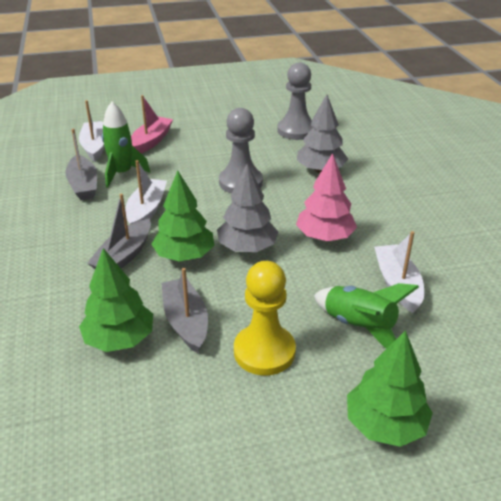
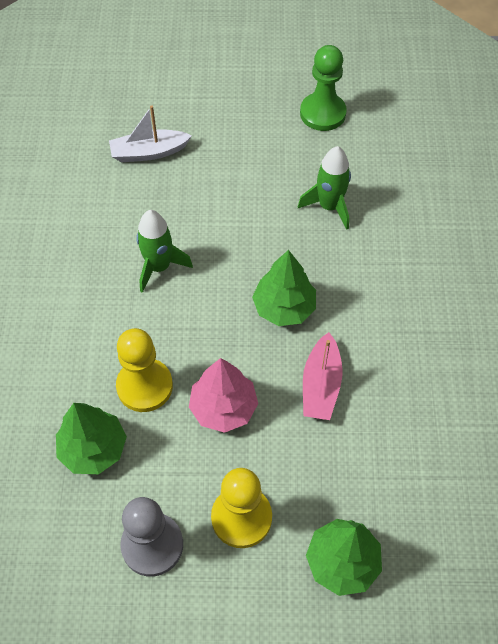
green pawn: none = 0 -> [300,45,347,131] = 1
grey boat: [66,129,97,200] [87,194,151,269] [161,268,208,353] = 3 -> none = 0
grey pawn: [219,108,263,193] [277,62,313,140] = 2 -> [120,497,183,577] = 1
grey tree: [217,164,278,252] [297,94,348,173] = 2 -> none = 0
white boat: [79,100,104,162] [125,160,167,224] [374,231,424,313] = 3 -> [109,106,192,162] = 1
yellow pawn: [234,261,296,376] = 1 -> [116,328,173,412] [211,468,272,548] = 2

